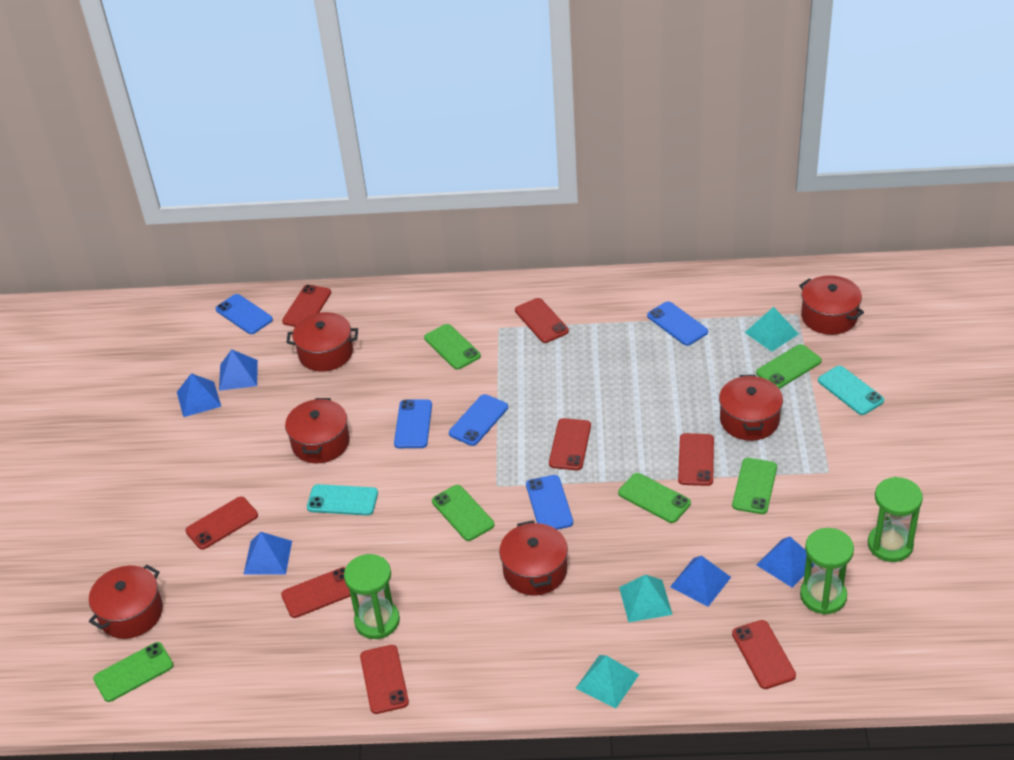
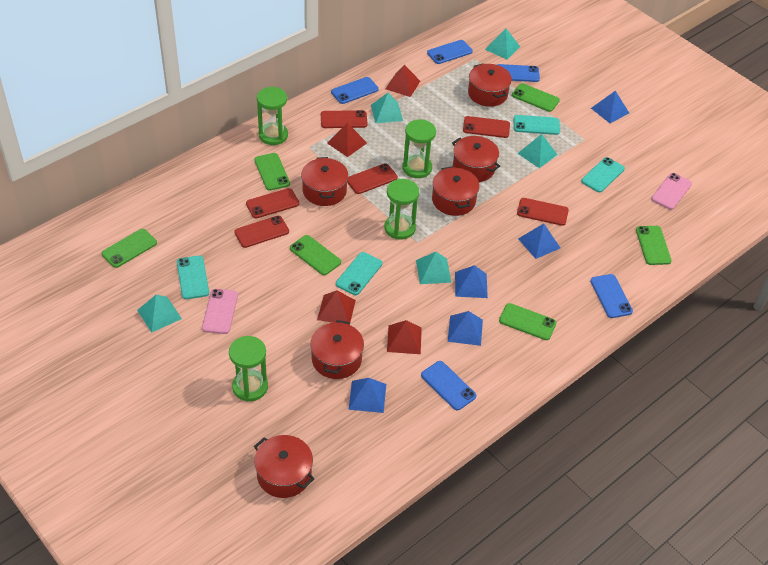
green hourglass: [344,554,400,639] [800,528,854,614] [868,477,923,562] = 3 -> [229,336,268,402] [257,87,288,145] [384,179,419,240] [402,120,436,178] = 4
pink phone: none = 0 -> [202,289,238,334] [651,173,692,210] = 2
red phone: [185,497,258,550] [281,567,351,618] [282,285,331,327] [360,645,409,714] [515,298,569,343] [549,418,591,470] [678,433,714,486] [732,620,796,689] = 8 -> [234,216,289,248] [246,188,299,218] [321,110,368,128] [347,163,398,194] [463,116,510,138] [517,198,569,226] = 6
red pyramid: none = 0 -> [317,290,356,323] [327,123,367,157] [385,65,420,97] [387,320,422,354] = 4
turquoise phone: [307,484,378,515] [818,366,884,415] = 2 -> [177,256,209,299] [336,252,382,295] [514,115,560,135] [581,157,625,193] = 4
turquoise pyramid: [576,655,639,709] [619,575,673,622] [745,307,798,352] = 3 -> [137,295,182,332] [371,93,403,123] [416,252,452,284] [485,28,520,60] [517,134,558,168] = 5

